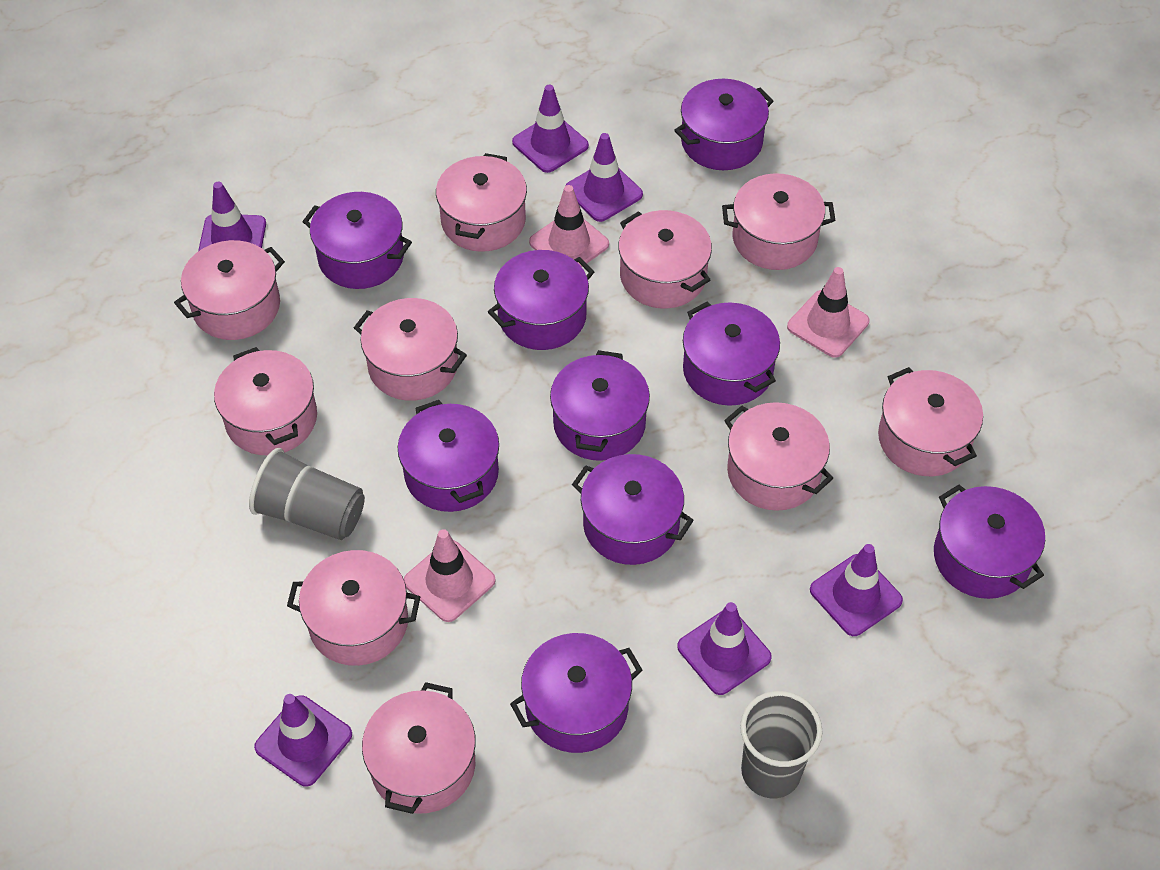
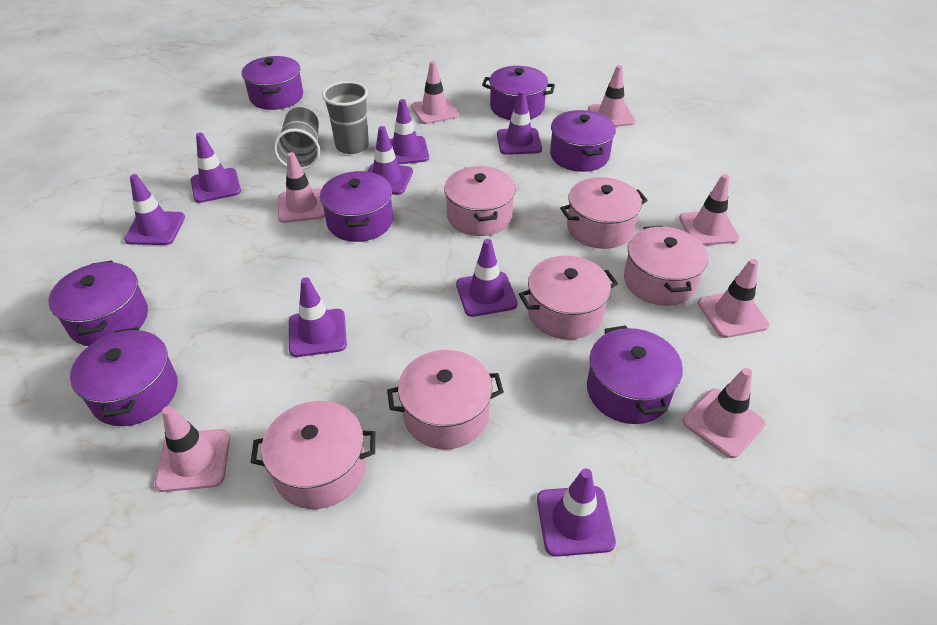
pink pot: [174,240,285,340] [214,347,317,455] [287,550,420,666] [354,298,467,401] [362,682,476,814] [436,153,527,252] [618,210,712,308] [722,173,835,270] [724,402,833,511] [878,367,983,476] = 10 -> [250,401,375,509] [387,350,504,449] [444,166,516,236] [519,256,618,340] [560,177,648,249] [624,226,708,306] = 6
pink traffic cone: [404,529,496,622] [529,185,609,267] [787,267,869,358] = 3 -> [155,406,230,492] [278,152,325,223] [411,61,459,124] [588,65,635,127] [679,174,739,245] [683,368,765,458] [698,259,769,338] = 7
purple pot: [303,192,412,289] [398,400,499,512] [488,250,594,350] [510,633,643,753] [550,350,650,461] [572,454,694,565] [674,79,774,170] [683,302,780,406] [934,484,1045,599] = 9 -> [48,261,148,346] [70,327,178,426] [242,56,303,110] [320,171,393,242] [482,66,555,120] [550,110,616,172] [587,325,683,424] = 7
purple traffic cone: [198,182,266,251] [254,694,352,787] [512,85,589,173] [565,133,643,222] [677,602,772,695] [810,544,903,636] = 6 -> [124,174,185,245] [191,133,241,203] [289,277,347,357] [367,126,413,195] [389,99,429,165] [456,239,518,317] [497,90,542,155] [537,469,616,557] = 8

